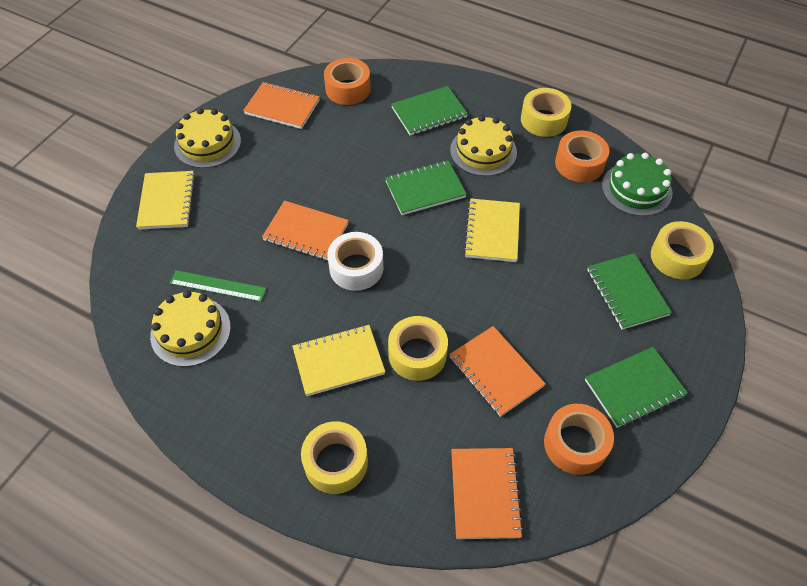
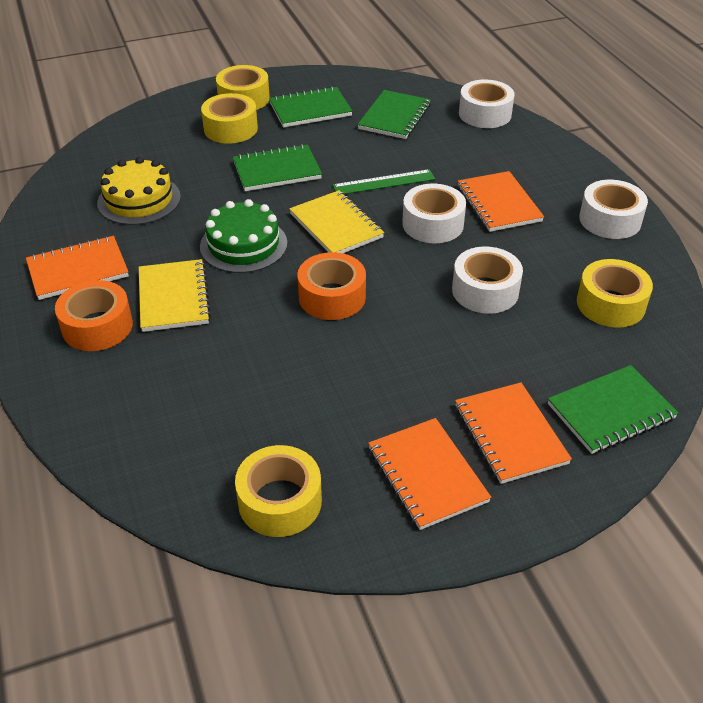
orange tape: [324,58,371,105] [544,404,614,475] [555,130,609,182] = 3 -> [55,280,133,351] [297,252,366,320] = 2
white tape: [327,232,383,291] = 1 -> [402,184,466,243] [452,247,523,314] [459,79,514,128] [579,180,648,239] = 4
yellow cake: [150,290,231,367] [174,108,241,168] [450,115,517,176] = 3 -> [97,157,181,225] = 1
yellow notebook: [136,171,195,230] [292,325,385,396] [463,199,520,262] = 3 -> [139,259,211,332] [289,190,384,253] = 2

